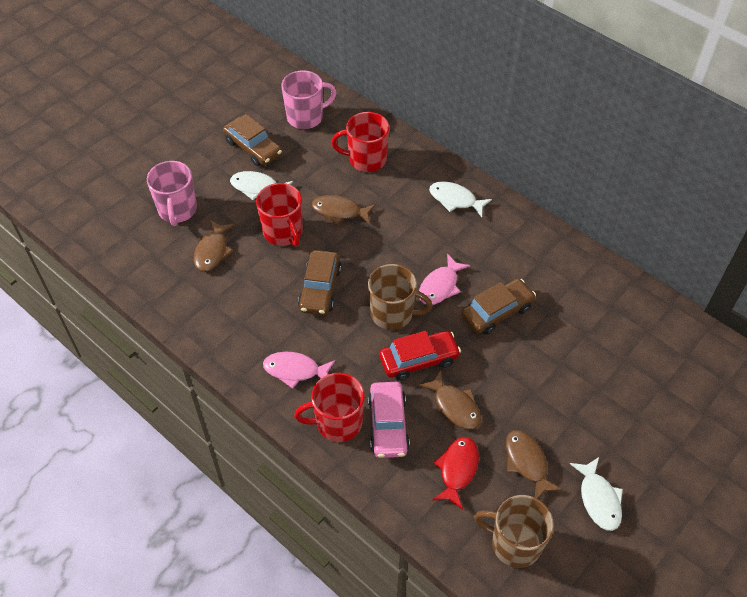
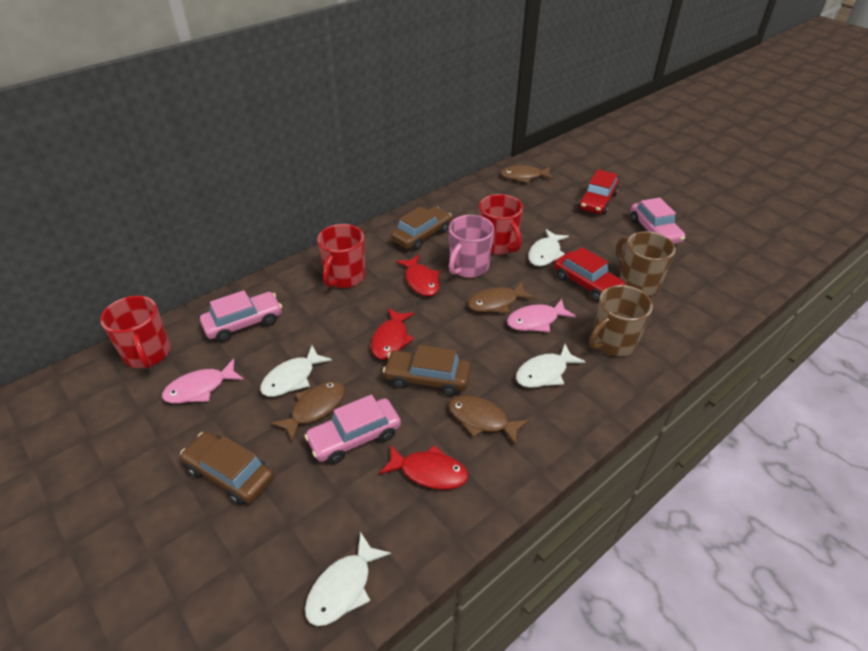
pink car: [368,382,410,458] = 1 -> [200,290,282,342] [304,395,401,464] [630,197,685,244] = 3
pink mug: [147,161,197,226] [281,70,337,129] = 2 -> [449,215,494,278] = 1
red car: [379,331,461,381] = 1 -> [554,247,626,302] [578,170,619,215] = 2
red fish: [432,437,479,510] = 1 -> [371,308,415,359] [379,444,468,490] [396,255,440,296] = 3
white fish: [230,171,293,200] [429,181,492,217] [570,457,623,531] = 3 -> [260,346,332,397] [305,532,391,626] [516,344,586,388] [528,229,569,266] = 4

